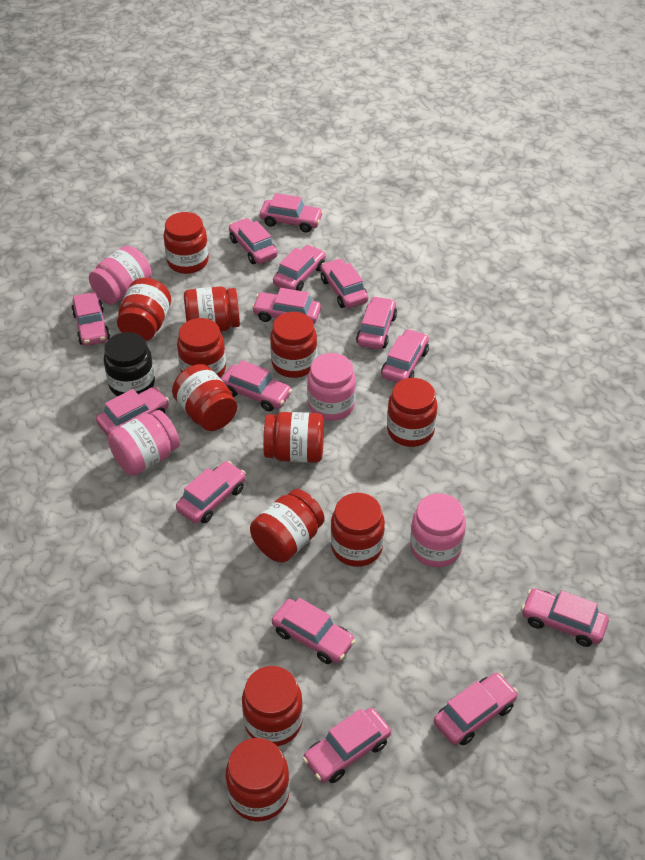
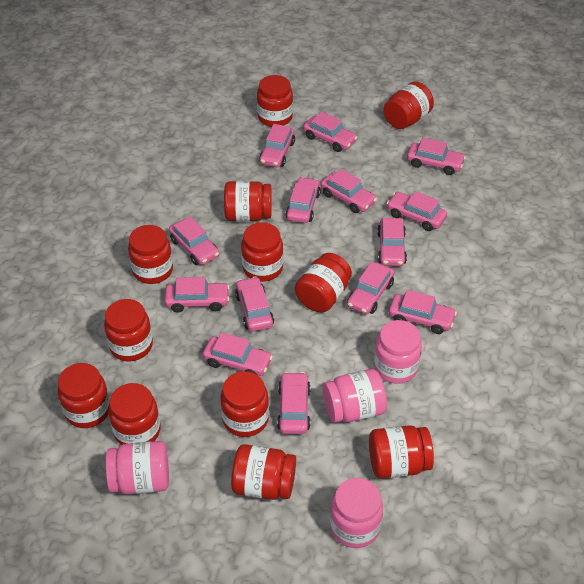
black jar: [104,332,155,396] = 1 -> none = 0
pink car: [72,292,110,346] [96,387,169,436] [176,461,246,523] [221,360,292,411] [229,218,278,264] [252,288,321,324] [260,193,323,232] [272,598,356,664] [273,245,326,291] [302,708,391,783] [321,258,368,308] [356,296,397,350] [381,329,429,383] [434,673,518,745] [521,588,609,647] = 15 -> [165,277,230,313] [169,217,219,265] [203,332,273,376] [235,276,274,332] [259,124,295,167] [277,372,311,434] [286,177,321,223] [303,112,358,152] [321,169,377,213] [347,262,395,315] [377,218,407,266] [387,191,447,231] [389,290,457,334] [407,138,466,175] = 14

